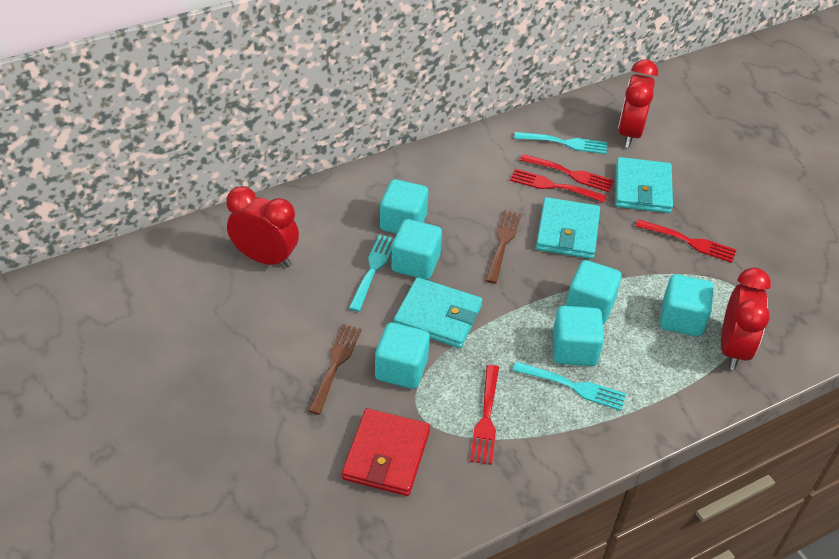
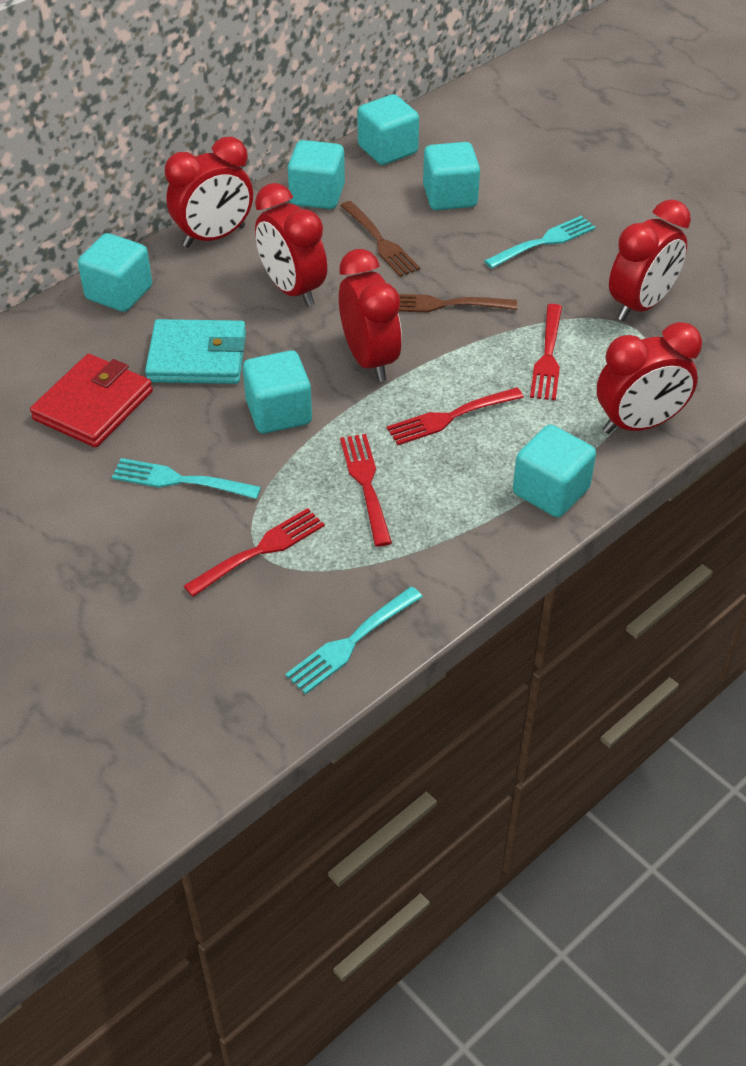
red clock: [226,186,299,268] [618,59,658,147] [721,267,771,370] = 3 -> [165,137,253,248] [255,183,327,307] [339,249,402,382] [597,322,702,434] [609,199,691,321] = 5
turquoise wallet: [394,277,482,348] [536,197,600,259] [615,157,673,213] = 3 -> [145,319,246,384] = 1

